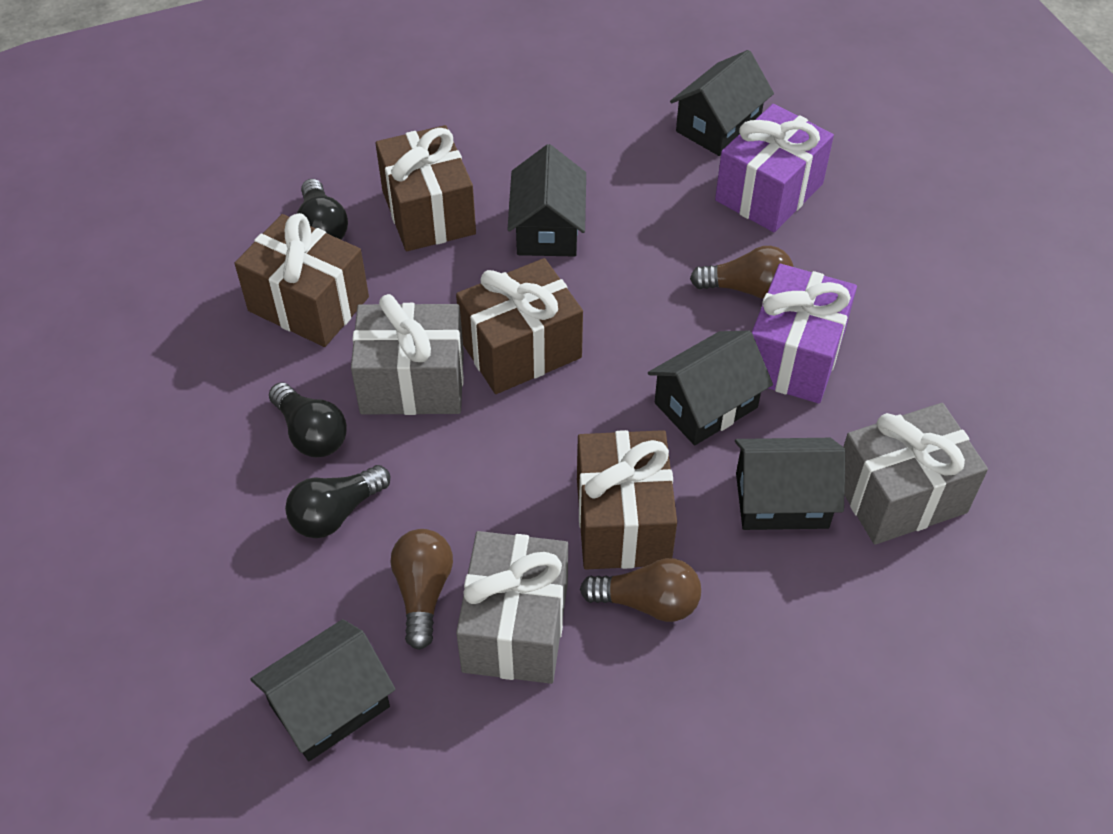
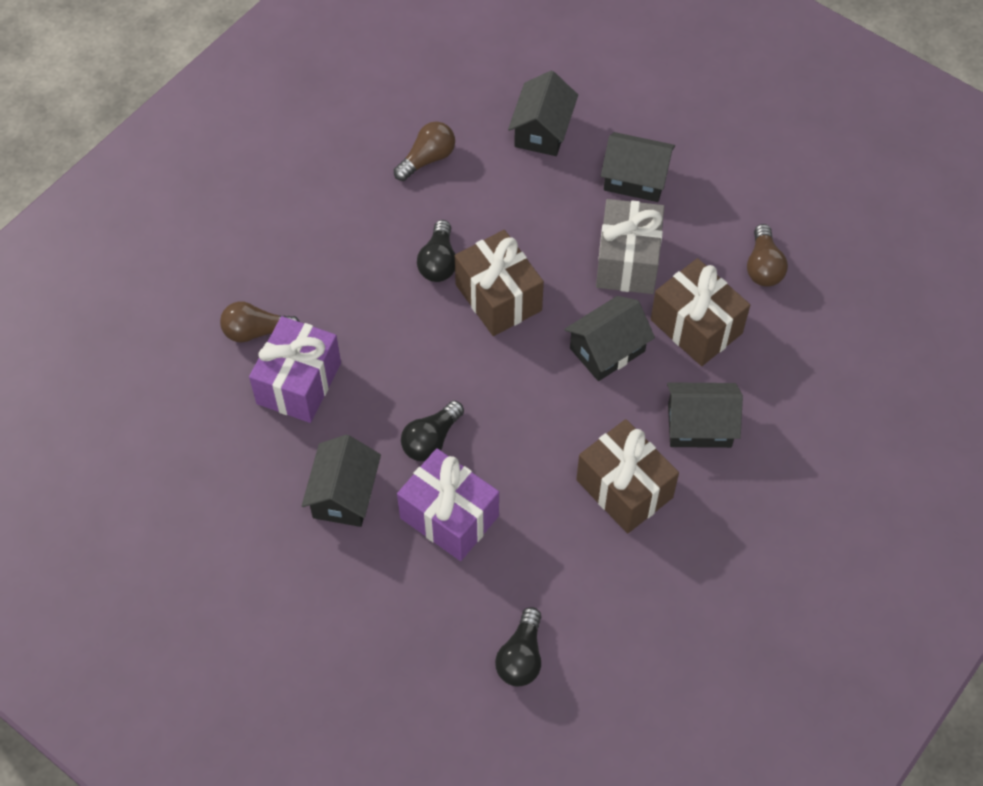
brown gift: [235,213,369,347] [376,125,476,251] [456,258,583,394] [577,430,677,569] = 4 -> [455,230,544,336] [576,419,679,533] [651,258,750,366] = 3
grey gift: [351,294,464,415] [456,531,568,684] [844,403,988,545] = 3 -> [596,199,664,294] = 1

